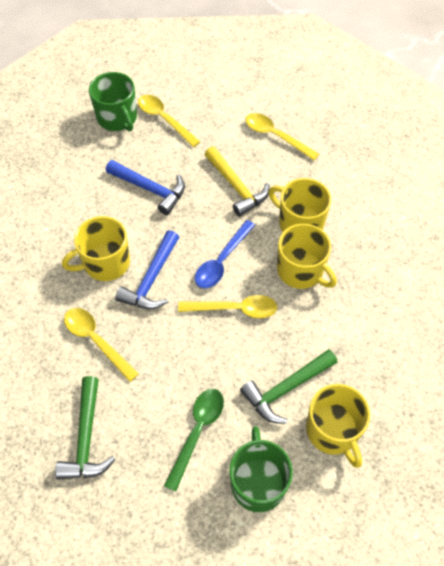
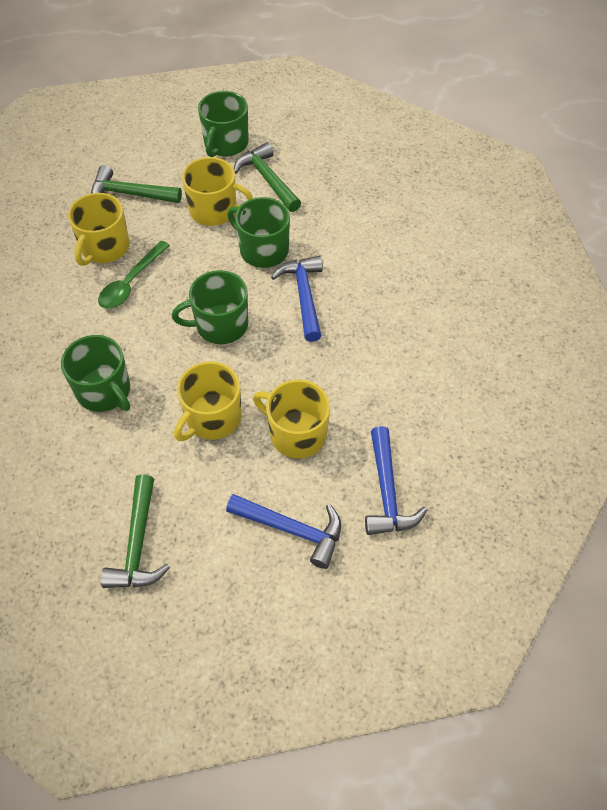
blue hammer: [106,160,185,215] [115,230,179,309] = 2 -> [226,494,341,569] [271,256,323,342] [365,426,427,535] = 3
blue spoon: [195,220,255,288] = 1 -> none = 0
green hammer: [55,376,115,479] [240,350,337,424] = 2 -> [91,165,182,203] [101,474,170,588] [234,142,301,212] = 3
green mug: [89,72,137,132] [229,426,293,512] = 2 -> [61,335,130,412] [172,270,248,344] [198,91,249,157] [227,197,290,268] = 4
yellow hammer: [204,146,269,217] = 1 -> none = 0
yellow spoon: [64,308,139,382] [138,95,200,147] [178,295,277,318] [246,113,319,160] = 4 -> none = 0

